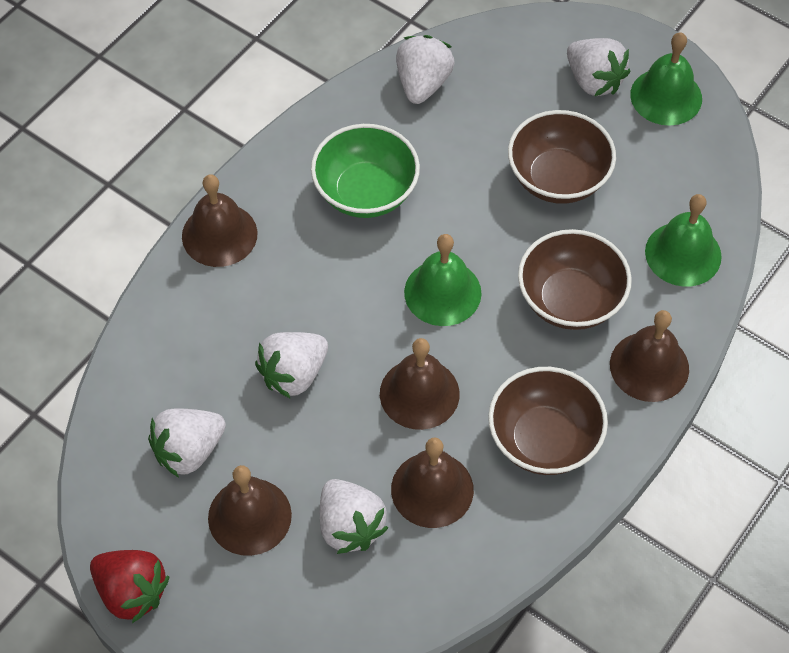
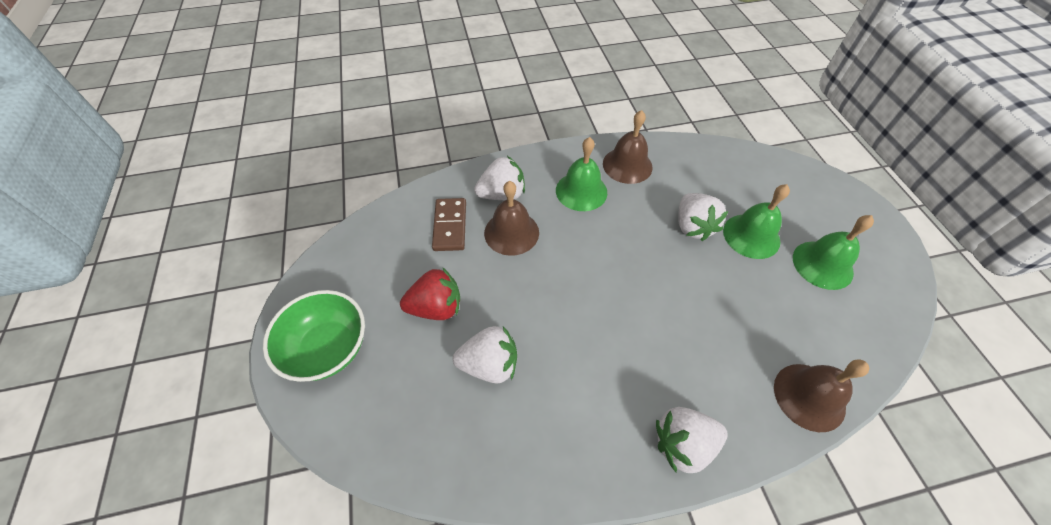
brown bell: [182,174,258,267] [208,465,292,556] [380,338,460,430] [391,438,474,528] [610,310,689,402] = 5 -> [484,181,539,256] [603,110,653,184] [774,359,869,432] = 3
brown bowl: [488,367,608,475] [508,110,616,204] [518,229,632,330] = 3 -> none = 0
brown domino: none = 0 -> [432,198,466,251] = 1
white strawberry: [148,409,226,477] [255,332,328,399] [320,479,388,554] [396,35,455,104] [567,38,630,96] = 5 -> [453,326,517,384] [474,156,525,200] [656,407,728,473] [678,193,728,241] = 4

